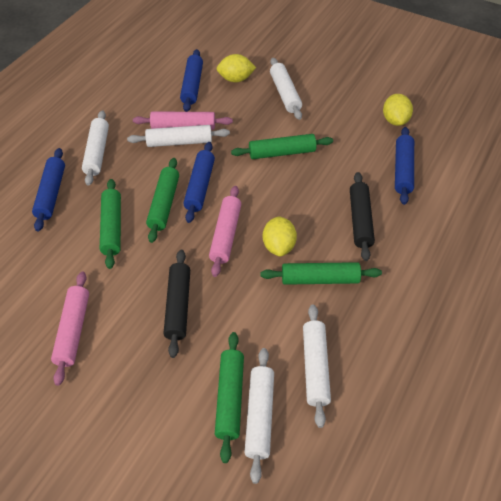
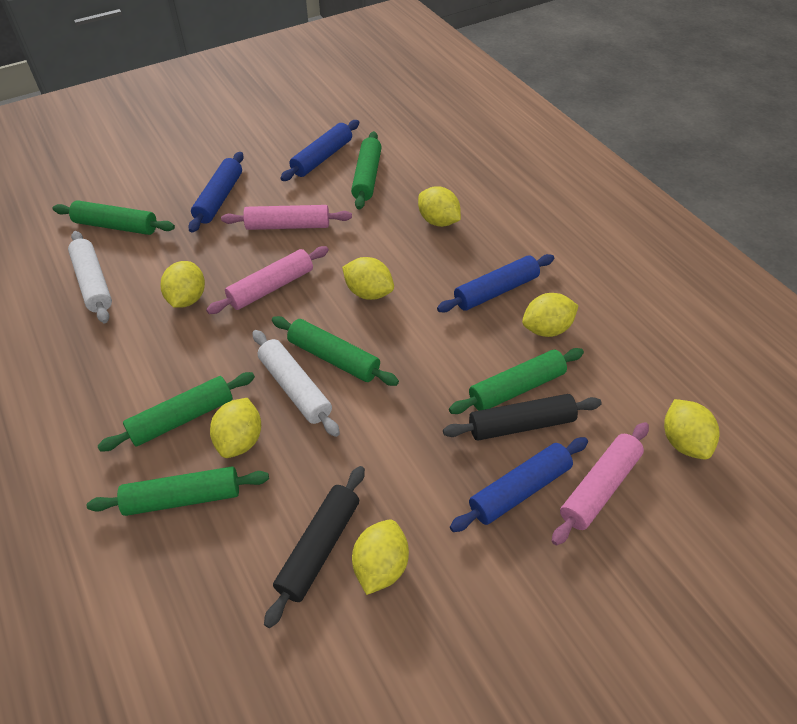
green rolling pin: [100,179,121,269] [146,158,179,243] [215,332,244,463] [231,134,333,159] [260,262,382,285] = 5 -> [53,200,175,235] [87,467,269,516] [97,372,255,451] [272,316,399,386] [351,131,382,210] [449,348,584,414] = 6
white rolling pin: [82,110,109,186] [127,125,230,147] [244,348,274,484] [270,58,302,120] [303,305,331,428] = 5 -> [68,231,112,323] [253,330,340,437] = 2
yellow lemon: [217,54,256,82] [263,216,297,256] [383,94,413,126] = 3 -> [161,261,205,308] [210,398,261,458] [342,257,394,300] [352,520,409,595] [418,186,461,227] [522,293,578,337] [664,399,719,459] = 7

